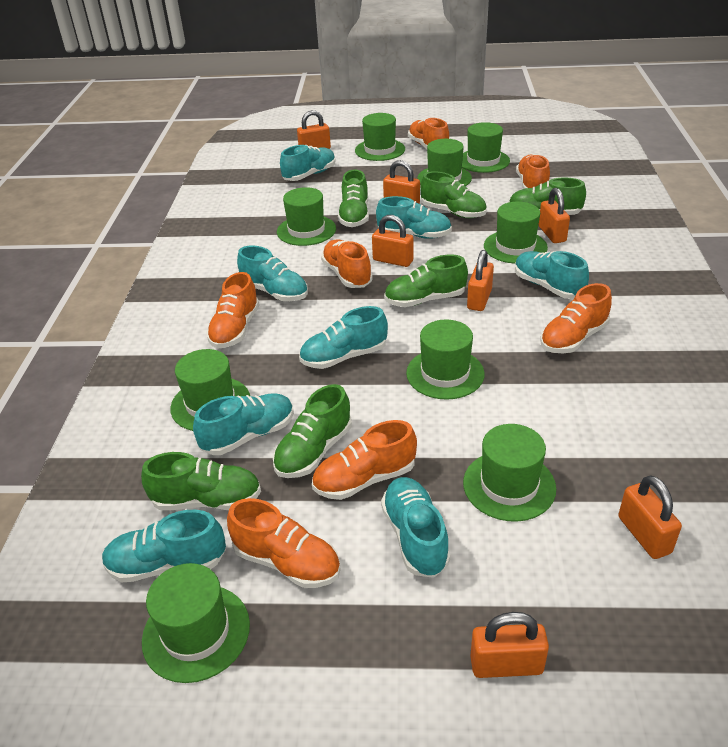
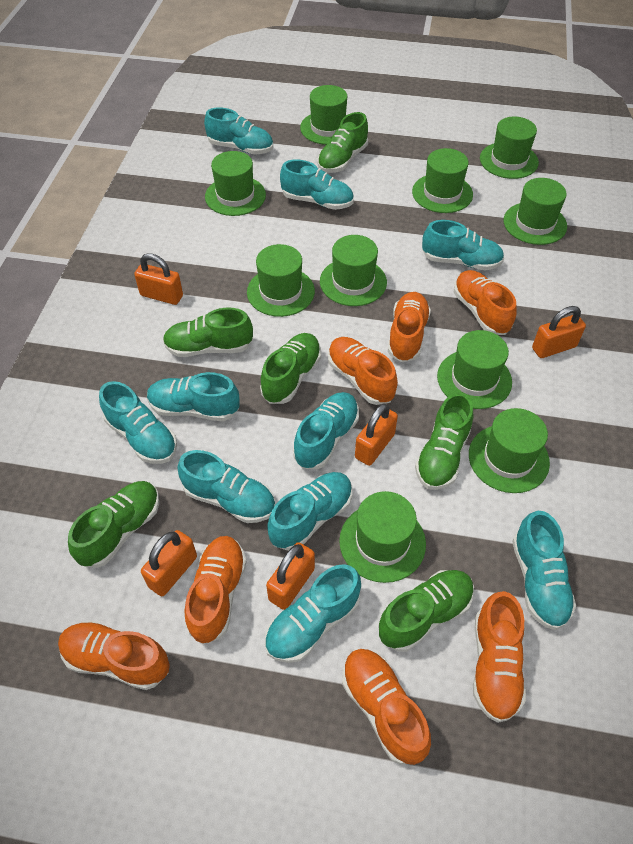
green hat: [142,563,250,683] [170,349,250,431] [277,187,336,246] [355,113,405,161] [406,319,485,399] [417,139,472,186] [462,122,510,173] [463,424,556,522] [484,202,548,264] = 9 -> [205,151,266,216] [247,244,315,317] [300,85,347,145] [320,235,387,306] [339,491,426,583] [412,148,473,213] [437,330,512,409] [469,408,550,493] [480,117,539,179] [503,178,567,245] = 10
orange padlock: [297,110,331,149] [372,215,413,267] [383,160,420,203] [467,250,494,311] [470,612,549,678] [539,188,570,243] [618,475,682,559] = 7 -> [134,253,183,305] [141,530,197,596] [266,542,315,610] [355,403,398,466] [532,306,586,358] = 5
turquoise shoe: [102,510,226,582] [193,393,294,455] [237,245,308,301] [280,145,336,181] [299,306,388,369] [376,196,452,239] [381,477,450,578] [515,251,589,299] = 8 -> [99,381,177,464] [147,372,240,421] [177,450,275,523] [204,108,273,155] [264,564,361,663] [267,472,352,551] [280,160,354,210] [293,392,359,469] [422,220,504,270] [512,511,576,630] = 10

